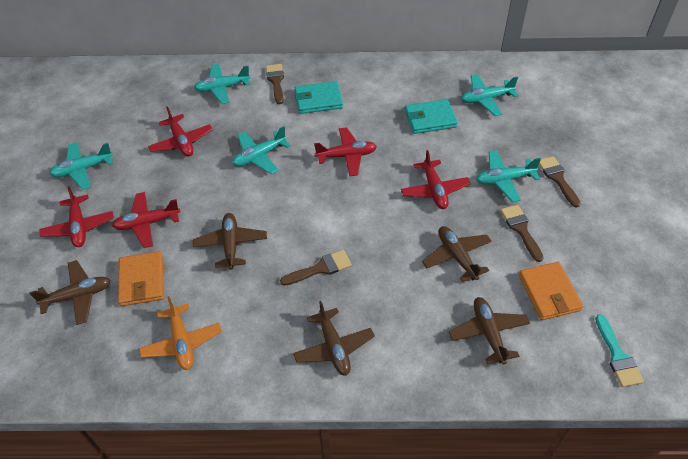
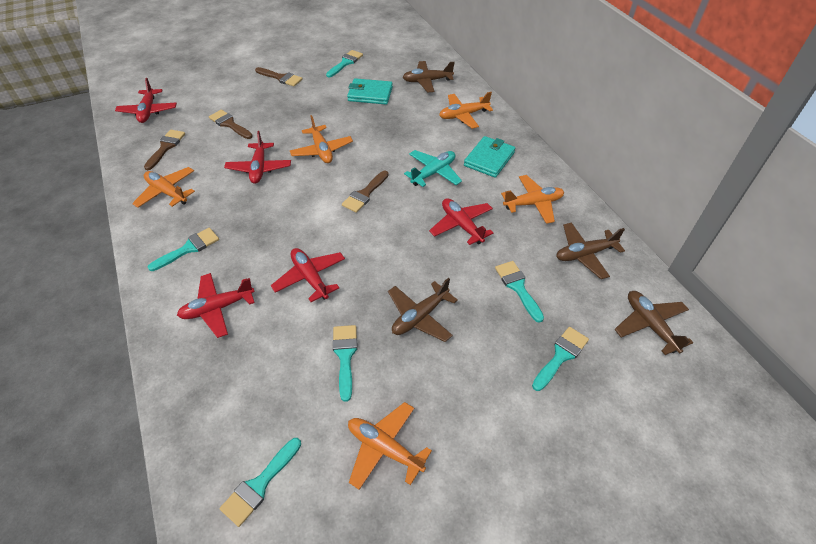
brown plane: [29,260,111,325] [193,213,267,270] [293,301,375,376] [422,226,492,282] [449,297,530,365] = 5 -> [388,278,458,342] [403,61,455,93] [556,222,625,279] [614,291,693,355] = 4
orange plane: [139,296,222,370] = 1 -> [132,167,195,208] [290,115,353,163] [348,402,432,490] [439,92,493,129] [501,175,564,224] = 5
orange wallet: [118,251,164,306] [519,262,583,320] = 2 -> none = 0
turquoise brush: [595,314,644,387] = 1 -> [148,228,219,271] [220,438,301,527] [326,50,363,77] [333,325,358,402] [495,261,544,323] [532,327,589,391] = 6
turquoise plane: [49,142,113,190] [194,64,250,104] [232,126,291,174] [461,74,518,116] [475,150,541,202] = 5 -> [404,150,462,187] = 1

